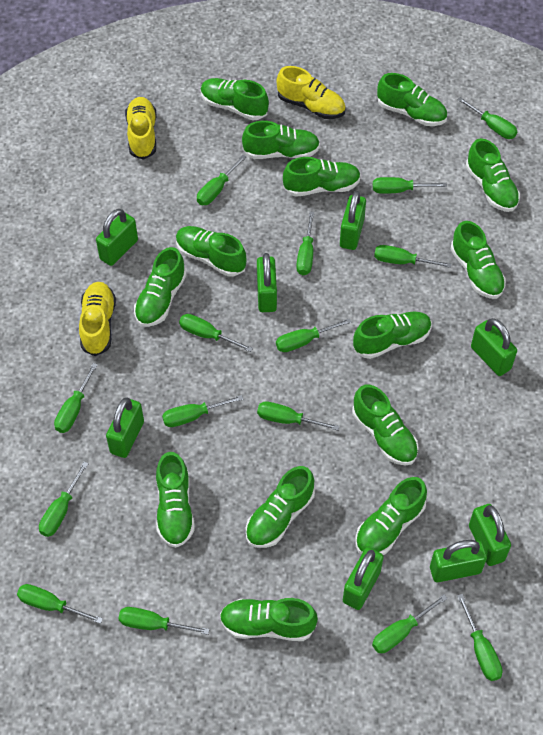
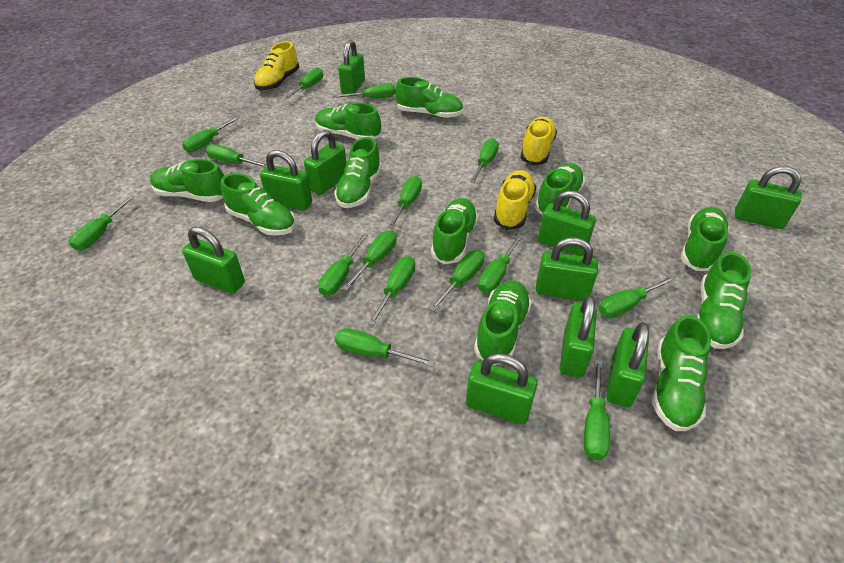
green padlock: [96,209,138,266] [106,398,144,458] [257,253,277,312] [340,191,366,250] [343,547,384,610] [430,540,487,582] [469,504,511,566] [471,318,517,376] = 8 -> [182,226,245,294] [260,150,312,211] [304,130,346,195] [338,40,365,94] [466,353,538,424] [536,237,598,301] [538,190,596,256] [560,295,597,378] [606,322,649,407] [735,166,802,229] = 10
green shoe: [134,247,187,327] [156,452,195,548] [176,226,247,277] [200,78,269,120] [220,598,318,641] [242,121,320,159] [246,466,315,548] [283,157,361,197] [352,385,419,465] [353,312,432,359] [355,477,427,555] [377,73,447,126] [451,221,506,299] [466,138,520,212] = 14 -> [150,159,224,202] [221,173,296,236] [315,103,381,140] [334,137,382,208] [395,77,463,118] [431,198,478,264] [474,280,532,365] [535,163,585,215] [652,315,711,431] [681,207,729,271] [697,252,752,349] = 11

